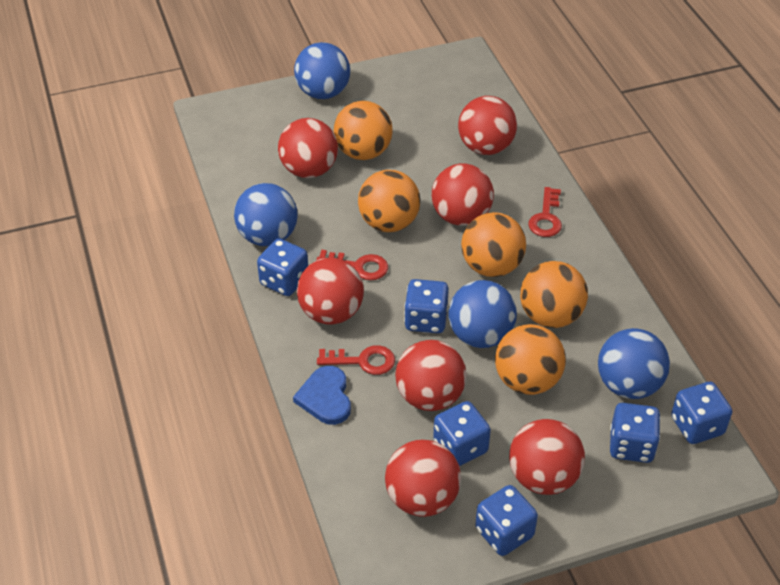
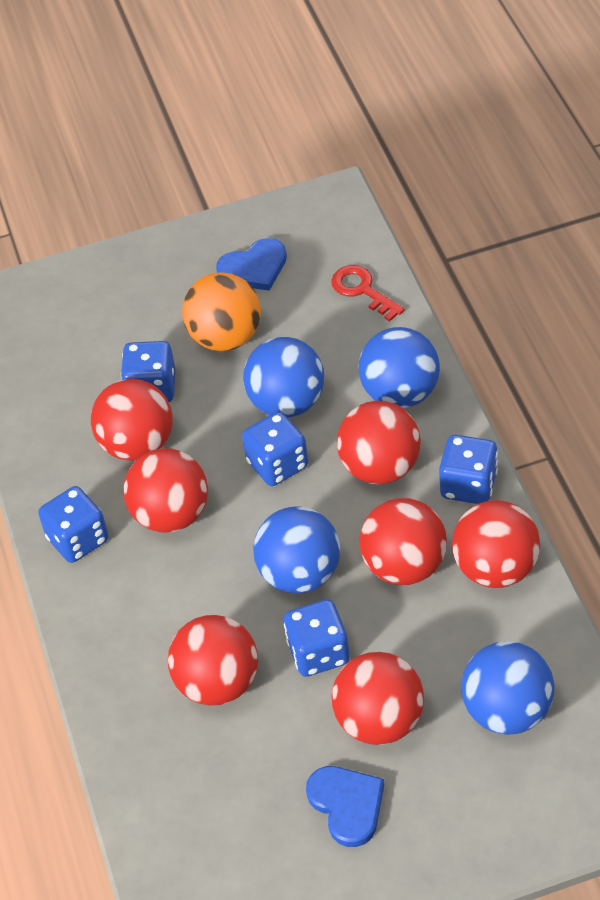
blue dice: [257,238,308,296] [404,279,449,333] [433,401,491,466] [475,485,538,556] [610,403,660,463] [671,382,732,444] = 6 -> [38,486,109,563] [121,341,176,402] [242,411,308,486] [284,599,350,677] [439,435,498,504] = 5
blue heart: [293,366,351,425] = 1 -> [216,238,287,291] [306,766,384,847] = 2
orange ball: [334,101,392,160] [358,170,420,232] [461,212,526,277] [495,324,566,395] [520,261,588,328] = 5 -> [182,272,261,351] = 1
red key: [316,250,388,280] [317,345,395,375] [528,187,562,237] = 3 -> [331,265,405,322] = 1

